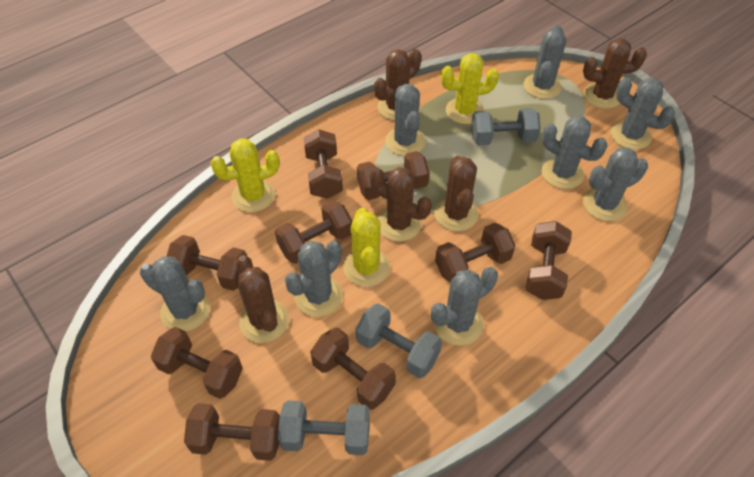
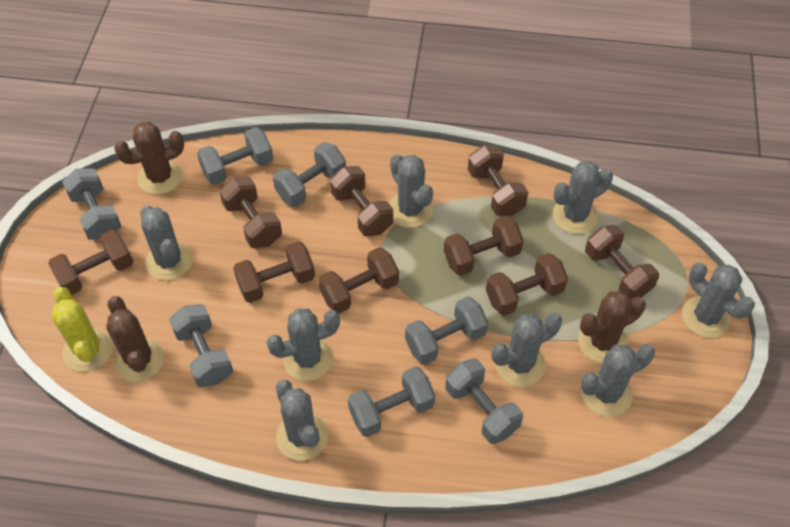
brown cactus: [236,255,289,343] [370,167,432,242] [374,49,421,120] [434,156,479,231] [583,38,647,109] = 5 -> [106,296,164,382] [114,122,184,195] [578,291,646,363] = 3
grey dumbbell: [278,400,370,455] [356,303,442,378] [471,108,541,146] = 3 -> [62,168,121,240] [169,304,233,387] [197,127,273,185] [273,142,346,207] [348,366,435,437] [405,296,488,365] [445,358,523,444] = 7
yellow cactus: [211,139,280,212] [343,208,390,287] [441,53,499,124] = 3 -> [52,287,113,372] = 1

